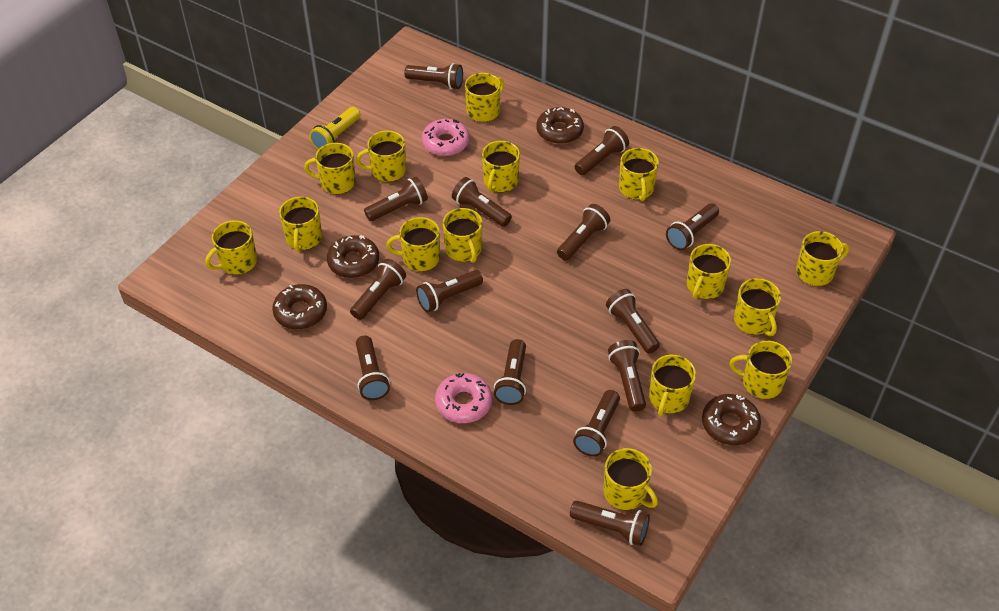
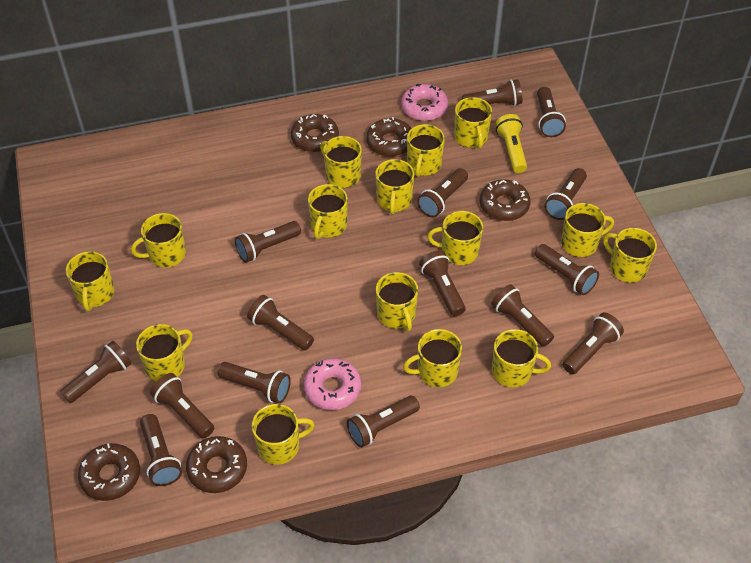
brown donut: [272,284,327,330] [327,235,379,278] [536,107,584,144] [702,394,761,445] = 4 -> [78,443,140,501] [186,436,247,493] [291,114,339,152] [366,117,412,157] [480,179,530,221] = 5
brown flashlight: [350,259,406,320] [356,336,390,400] [364,177,428,221] [404,63,463,89] [416,270,483,312] [452,177,512,227] [494,339,526,405] [557,204,610,260] [570,501,650,546] [573,390,620,457] [575,126,629,175] [606,289,660,354] [608,340,646,412] [666,203,719,250] = 14 -> [60,341,132,403] [140,414,182,486] [150,373,214,439] [218,362,291,404] [235,221,301,263] [247,295,314,351] [347,396,420,448] [417,168,468,217] [419,250,466,316] [462,79,522,106] [491,284,554,347] [535,244,599,295] [537,87,566,137] [544,168,587,220] [563,312,624,374] = 15

